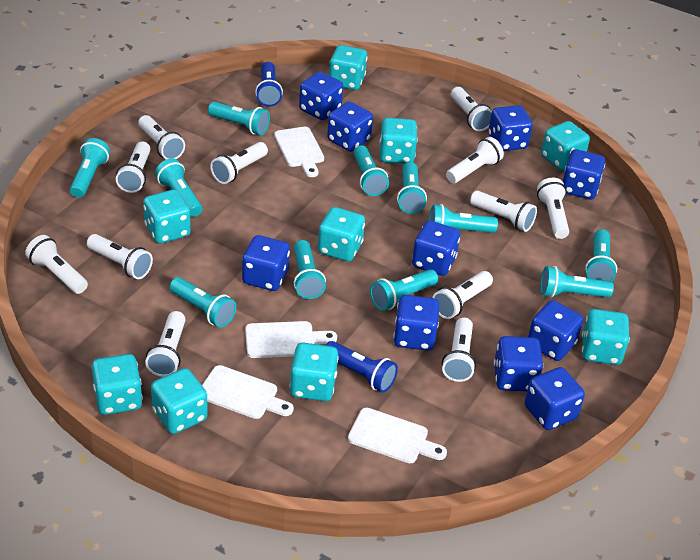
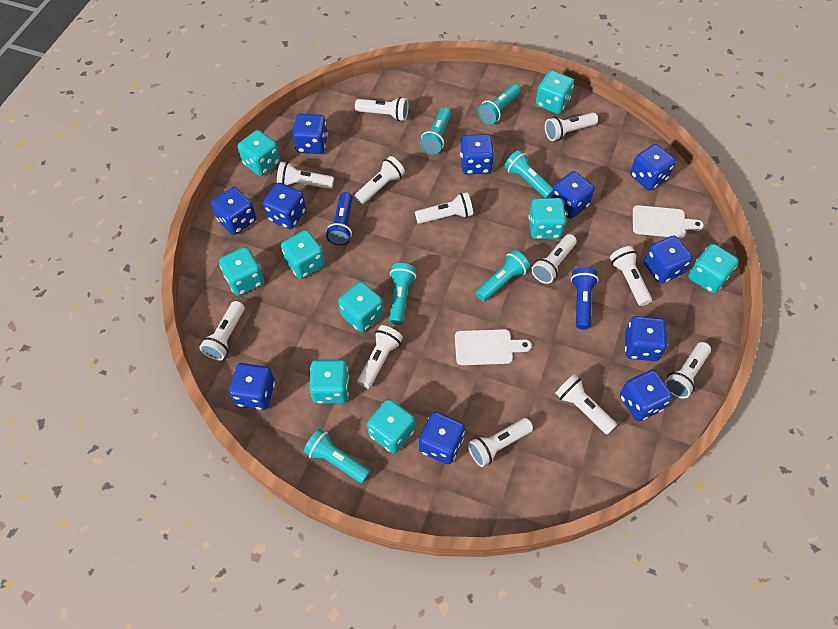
blue dice: [242,235,290,291] [299,72,343,120] [327,102,373,152] [393,295,440,351] [412,221,460,276] [488,105,533,151] [494,336,543,391] [525,367,585,430] [528,300,583,361] [563,149,605,199] = 10 -> [211,187,256,235] [229,363,275,410] [263,183,306,229] [292,113,328,154] [419,412,465,465] [460,134,494,175] [551,171,594,219] [620,370,673,421] [625,316,667,361] [630,144,676,190] [644,236,693,284] = 11
turquoise flashlight: [70,138,110,198] [155,158,203,217] [169,277,236,327] [208,102,270,135] [294,240,326,299] [354,145,389,196] [370,269,438,311] [397,162,427,214] [429,204,498,233] [540,266,614,298] [585,229,617,282] = 11 -> [304,429,370,483] [389,263,416,325] [420,107,451,154] [476,250,530,302] [478,84,520,124] [504,150,553,198] = 6
white cutting board: [202,365,294,419] [245,321,337,358] [274,127,324,177] [348,408,447,463] = 4 -> [455,329,532,365] [633,205,704,238] = 2

